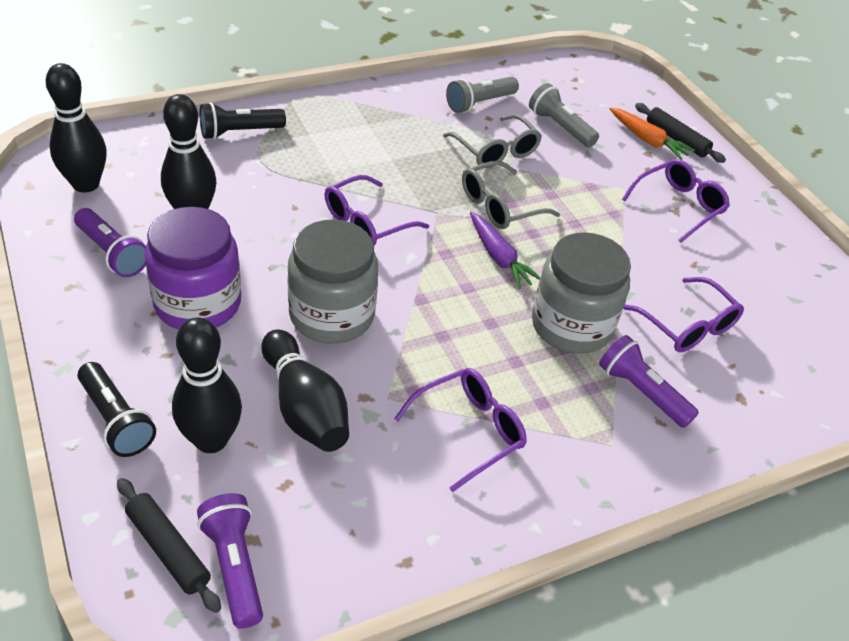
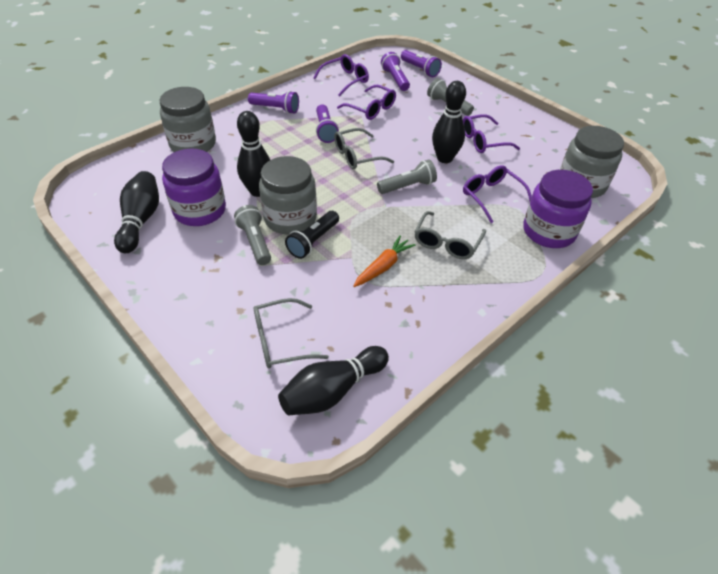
black flashlight: [77,362,156,457] [200,102,286,140] = 2 -> [285,211,339,259] = 1
black rolling pin: [117,478,221,613] [635,103,726,163] = 2 -> none = 0
grey flashlight: [446,76,519,113] [529,83,599,147] = 2 -> [234,205,271,265] [377,159,437,194] [427,78,474,116] = 3
grey glasses: [443,114,542,168] [462,161,560,229] = 2 -> [253,298,329,369] [334,128,394,170] [414,211,486,259] = 3
grey jar: [288,219,378,344] [532,232,631,354] = 2 -> [160,87,216,152] [259,156,317,234] [560,126,624,198] = 3
purple carrot: [470,212,540,289] = 1 -> none = 0
purple flashlight: [74,208,146,277] [197,493,263,629] [599,335,699,428] = 3 -> [248,91,299,114] [316,104,339,143] [381,52,410,91] [401,50,442,77] = 4
purple jar: [145,207,241,330] = 1 -> [162,149,226,226] [523,170,593,248] = 2

